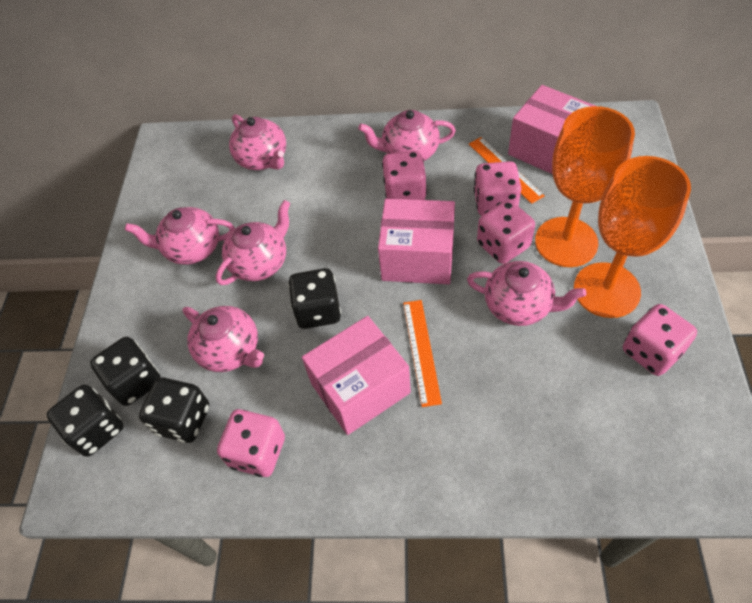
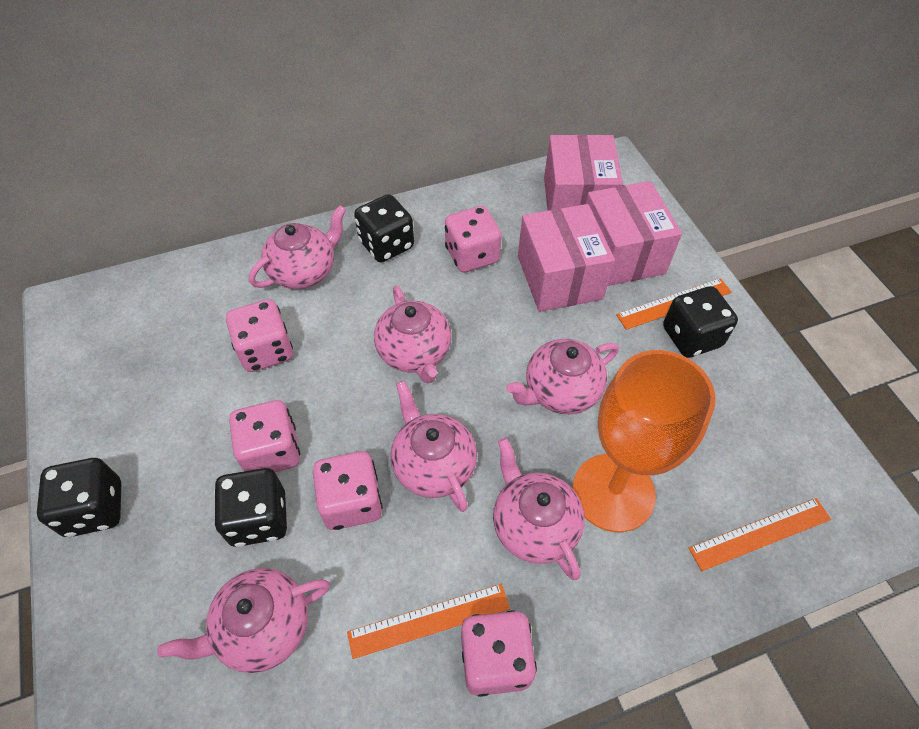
orange goblet: [535,106,635,267] [574,156,691,318] = 2 -> [572,350,716,532] = 1
orange ruler: [403,300,442,407] [469,137,545,204] = 2 -> [347,584,510,659] [616,278,732,330] [689,498,831,571] = 3

